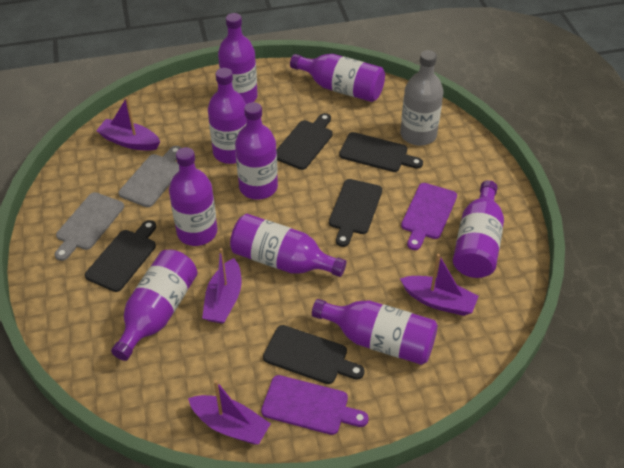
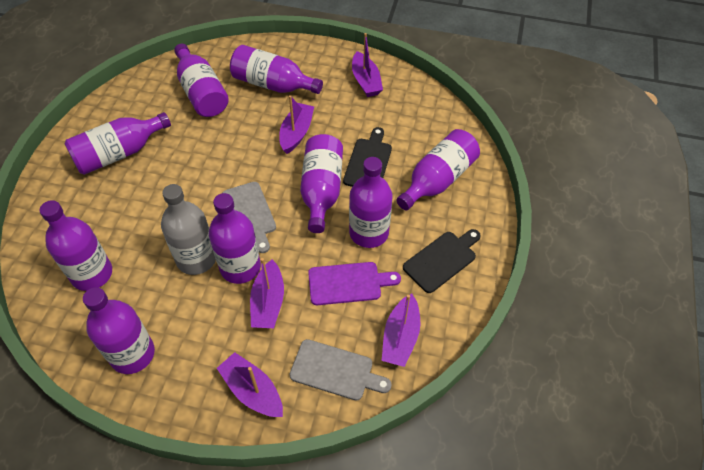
black cutting board: [85,220,156,292] [263,325,365,384] [277,113,333,170] [329,179,382,247] [339,132,423,172] = 5 -> [343,127,392,187] [403,229,481,293] = 2
purple boat: [96,97,160,151] [188,380,271,445] [202,248,241,324] [400,254,479,316] = 4 -> [217,352,283,417] [250,258,284,328] [279,95,314,154] [352,33,383,97] [382,294,420,367] = 5
purple cutting board: [261,375,369,435] [401,183,457,250] = 2 -> [308,262,401,305] = 1

